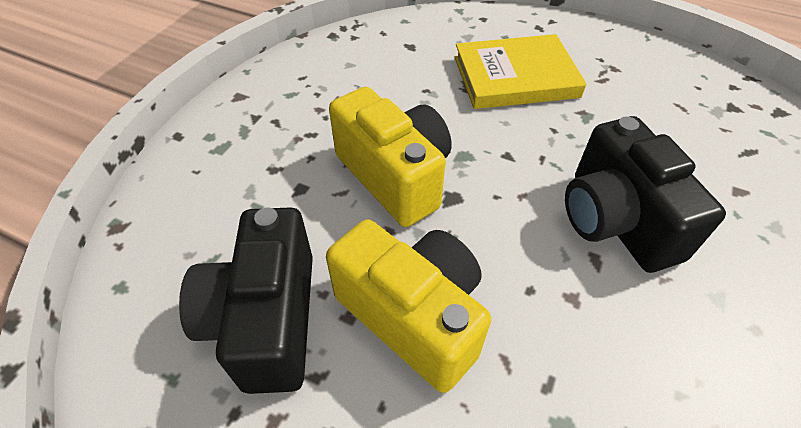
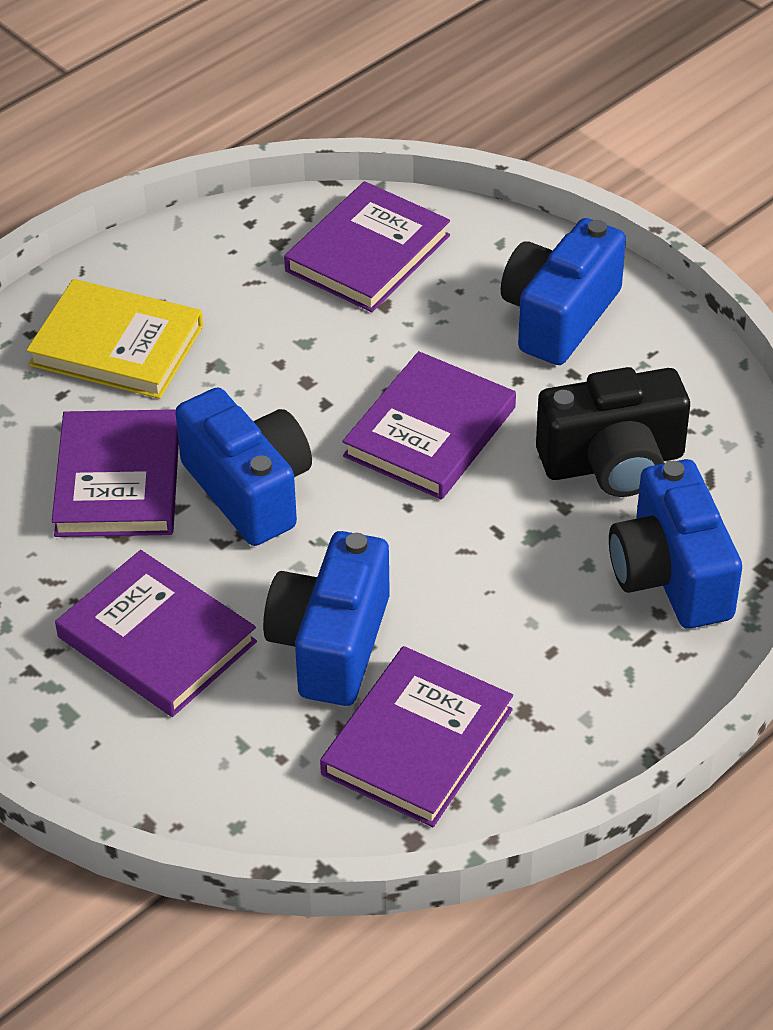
black camera: [179,207,313,394] [565,116,726,273] = 2 -> [536,367,690,497] = 1
blue camera: none = 0 -> [175,387,312,546] [263,531,390,706] [501,218,626,365] [609,459,742,629] = 4
purple book: none = 0 -> [52,409,179,537] [55,550,257,717] [284,181,450,312] [320,646,513,827] [342,351,516,500] = 5
yellow camera: [326,219,491,393] [329,87,452,227] = 2 -> none = 0

